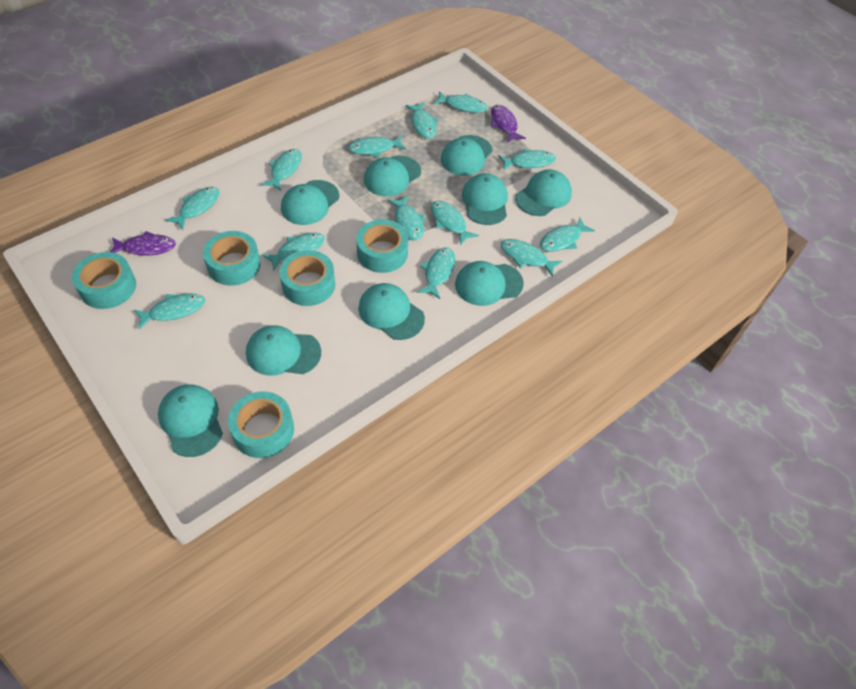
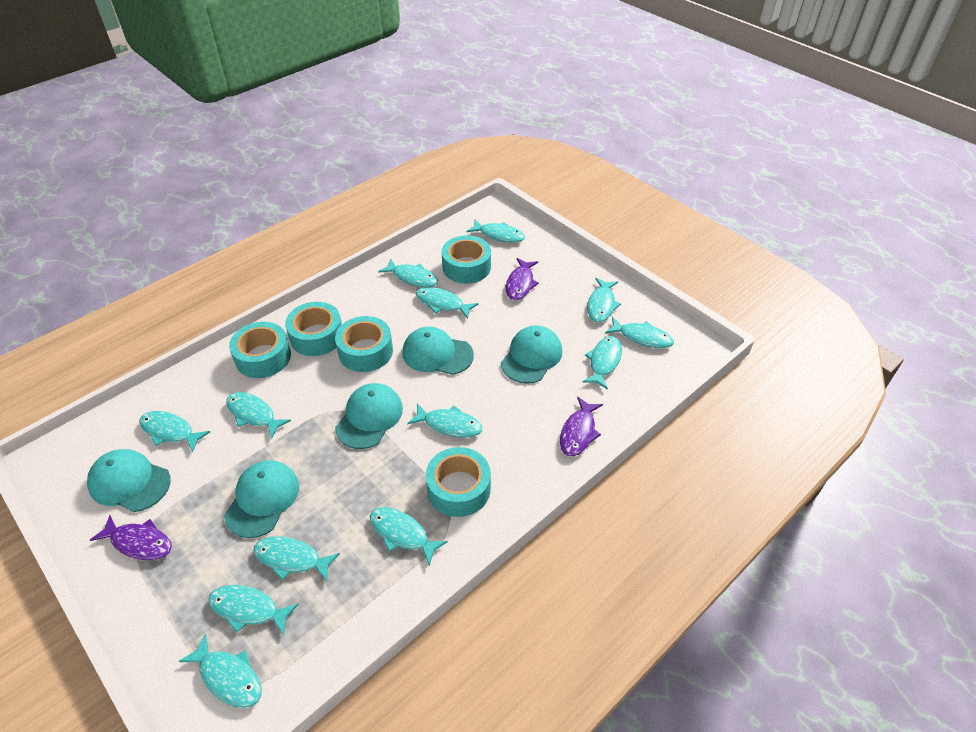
purple fish: [110,231,176,256] [491,105,526,143] = 2 -> [90,515,172,561] [506,258,539,300] [560,397,603,457] = 3
turquoise cap: [158,384,223,457] [246,325,321,376] [281,180,339,225] [358,283,425,340] [364,155,421,197] [441,135,492,176] [455,261,524,306] [462,173,508,225] [515,170,572,216] = 9 -> [87,449,171,512] [224,460,299,538] [335,383,403,449] [402,326,474,375] [501,325,562,384] = 5

